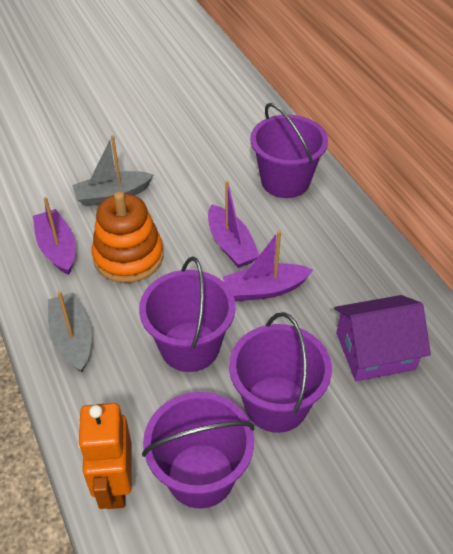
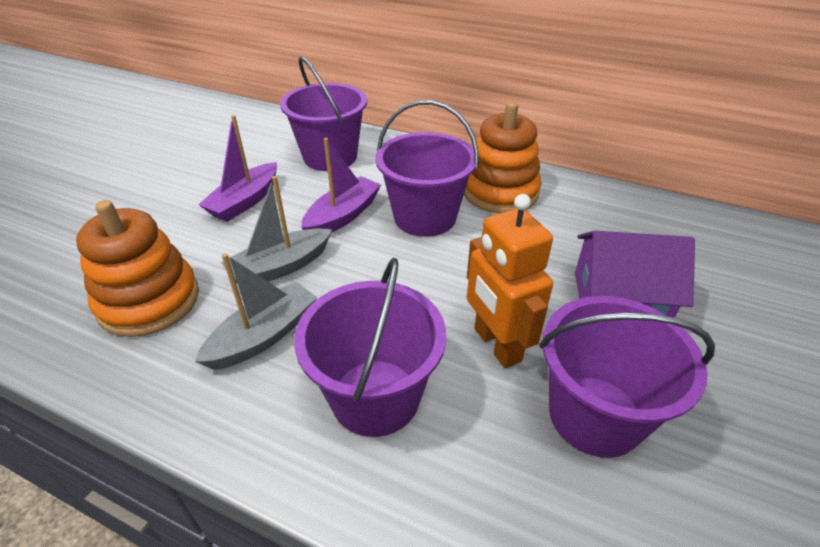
orange stacking toy: [92,191,163,283] = 1 -> [76,200,199,337] [464,102,541,214] = 2
purple boat: [33,197,76,275] [208,181,259,268] [223,230,313,301] = 3 -> [198,115,277,222] [301,138,381,232] = 2

